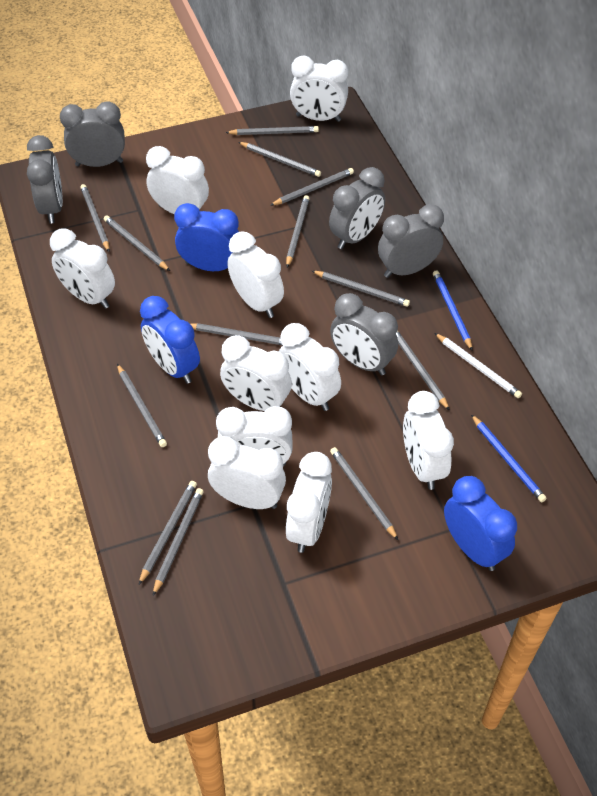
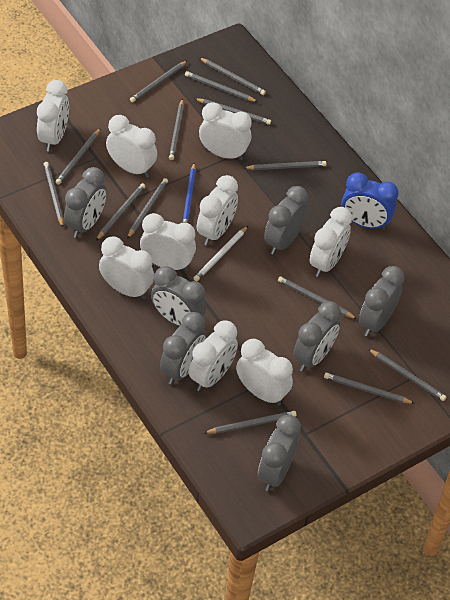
blue clock: [140,296,200,384] [174,203,239,271] [444,476,517,571] = 3 -> [341,172,399,230] = 1
blue pencil: [433,270,473,351] [471,414,547,502] = 2 -> [182,163,196,223] = 1
grey clock: [27,135,63,224] [60,101,125,167] [329,167,385,249] [330,293,398,375] [378,204,444,278] = 5 -> [64,167,107,238] [151,266,207,326] [160,312,206,385] [258,415,301,491] [264,186,308,255] [293,301,341,372] [359,266,405,337] = 7
grey pencil: [80,184,110,252] [104,215,170,271] [117,364,167,447] [139,481,197,585] [153,488,204,596] [191,323,282,345] [225,126,319,135] [238,142,321,177] [270,168,354,206] [286,195,310,267] [312,271,410,307] [330,447,398,540] [396,330,450,411] = 13 -> [44,162,63,227] [56,128,101,185] [96,183,146,241] [127,178,168,239] [130,60,188,102] [169,99,184,160] [185,71,258,102] [194,98,271,125] [200,58,266,95] [204,411,297,434] [244,161,326,170] [278,276,357,319] [324,373,415,404] [368,349,446,401] = 14
white clock: [50,229,115,309] [146,146,209,214] [208,436,286,509] [216,406,293,466] [220,335,292,411] [228,231,284,318] [279,323,341,411] [286,452,332,553] [290,56,348,122] [403,391,454,490] = 10 -> [37,80,69,151] [99,236,154,299] [106,115,157,178] [140,213,196,271] [189,321,238,391] [197,175,238,245] [199,102,252,161] [236,339,293,406] [310,207,352,277] = 9

